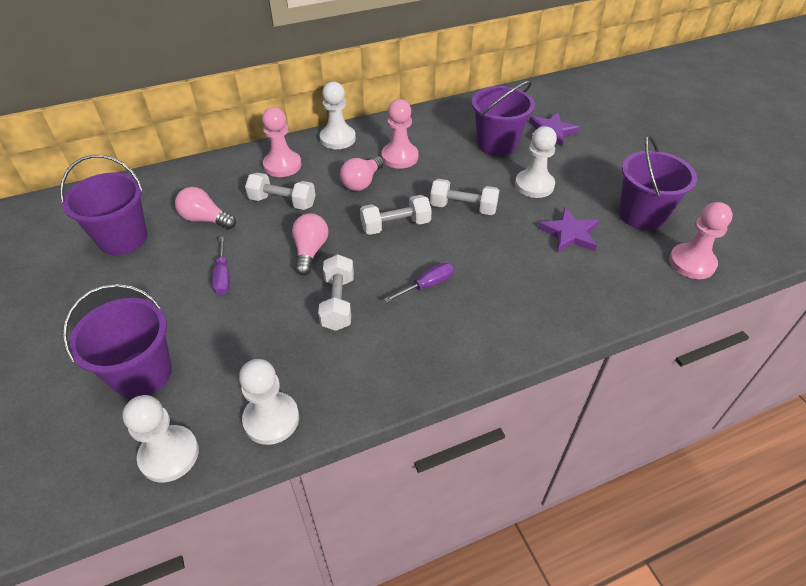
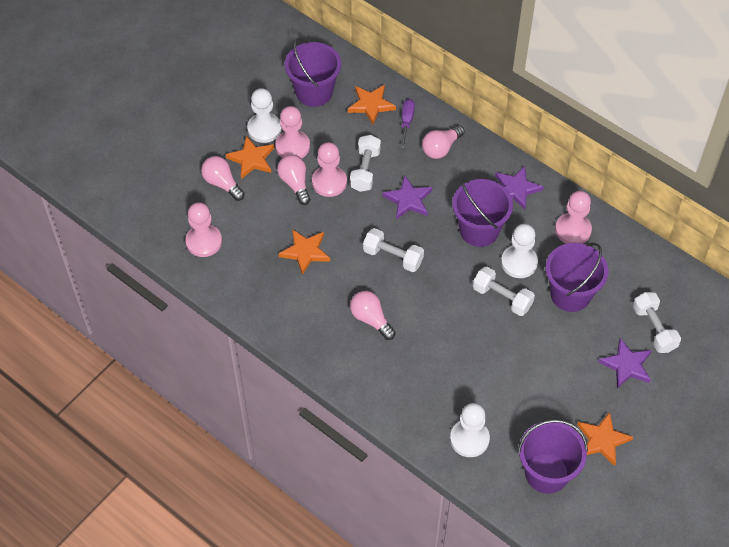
orange star: none = 0 -> [226,136,274,179] [279,229,330,275] [348,85,396,124] [577,412,633,466] = 4
pink light bulb: [175,187,236,229] [292,213,328,276] [340,156,384,191] = 3 -> [201,156,245,201] [277,155,310,205] [350,291,396,340] [422,125,465,159] = 4
pink pawn: [262,107,301,177] [381,99,418,169] [669,202,733,279] = 3 -> [185,202,222,257] [275,106,310,159] [312,142,347,197] [555,191,592,244] = 4
purple screwdriver: [212,236,230,295] [384,263,454,303] = 2 -> [401,99,415,148] = 1
purple star: [529,113,579,147] [538,207,599,252] = 2 -> [382,176,432,219] [495,166,544,210] [598,338,652,388] = 3
white pawn: [122,395,199,483] [239,359,299,445] [320,82,356,149] [515,126,557,198] = 4 -> [247,88,282,143] [450,403,490,457] [501,224,538,278] = 3

